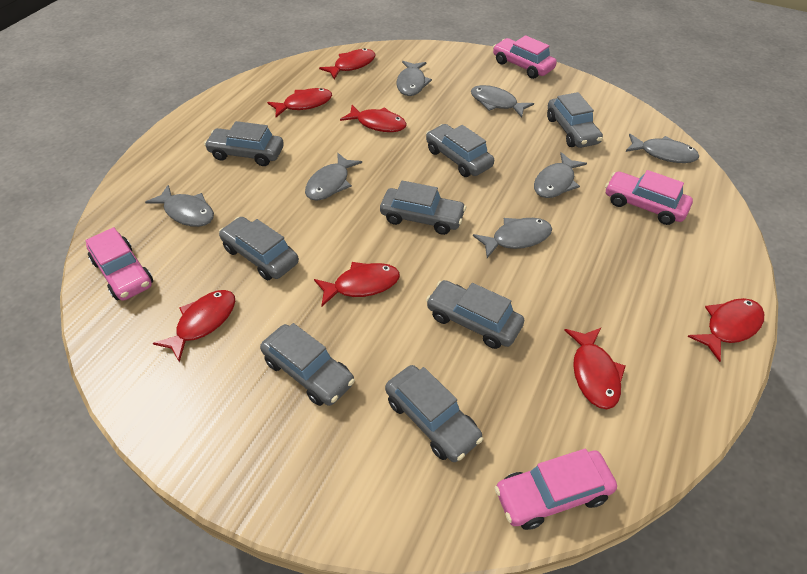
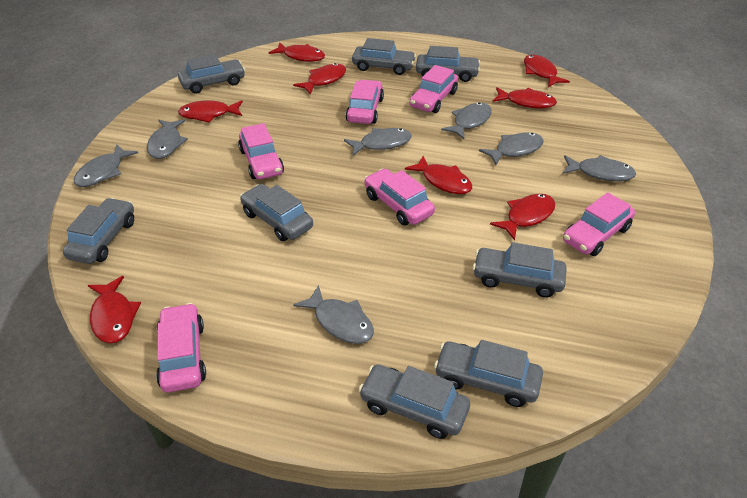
pink car: [86,227,153,301] [493,35,557,79] [494,449,617,530] [605,170,693,225] = 4 -> [156,303,206,393] [238,123,284,179] [346,80,384,124] [364,169,435,226] [410,65,458,113] [563,192,635,256] = 6
red fish: [153,290,235,363] [267,88,332,117] [314,262,400,306] [319,48,375,79] [340,105,407,132] [564,328,626,409] [687,298,764,362] = 7 -> [88,276,141,343] [178,100,243,123] [269,42,325,62] [293,63,346,95] [405,156,472,194] [490,194,555,241] [493,87,557,108] [524,55,570,87] = 8

